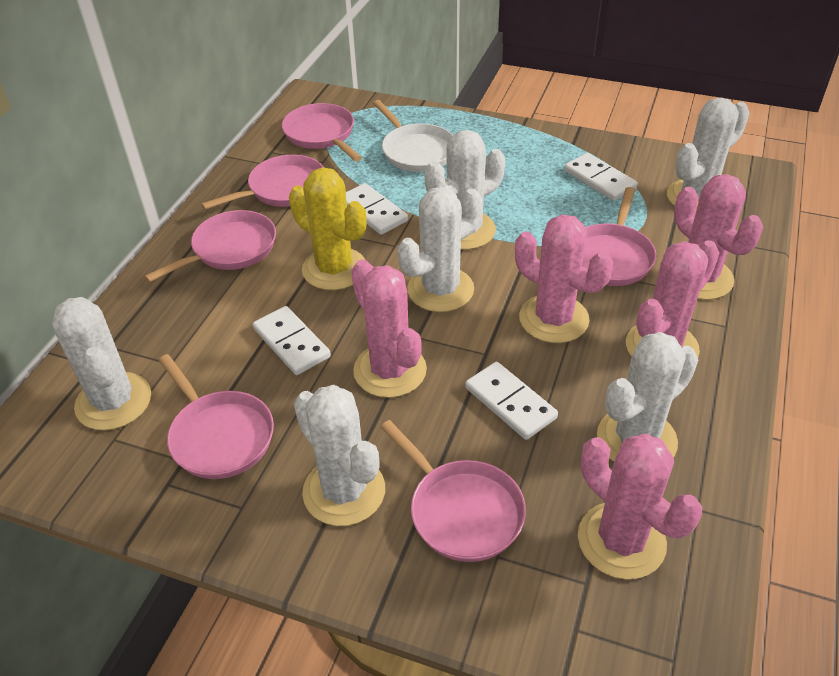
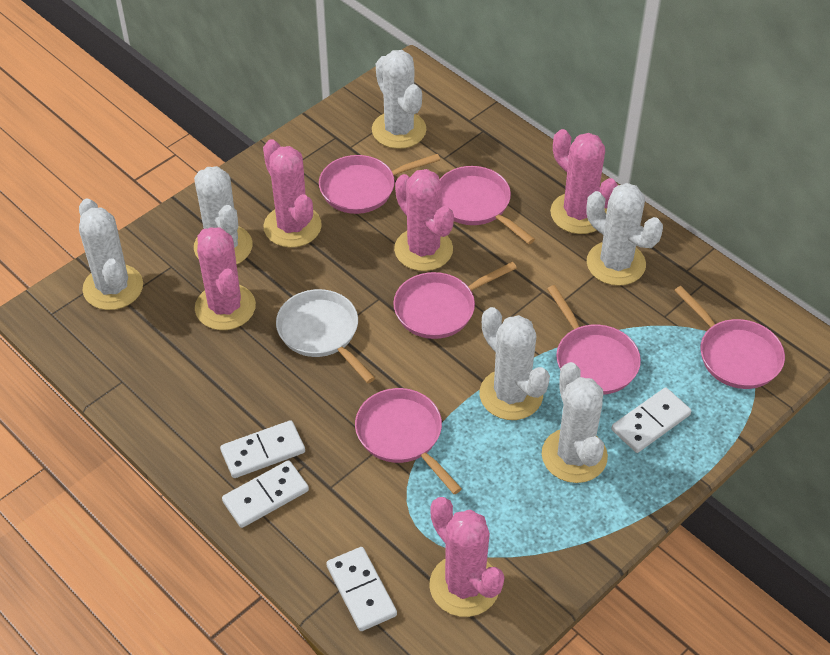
yellow cactus: [289,167,367,290] = 1 -> none = 0

